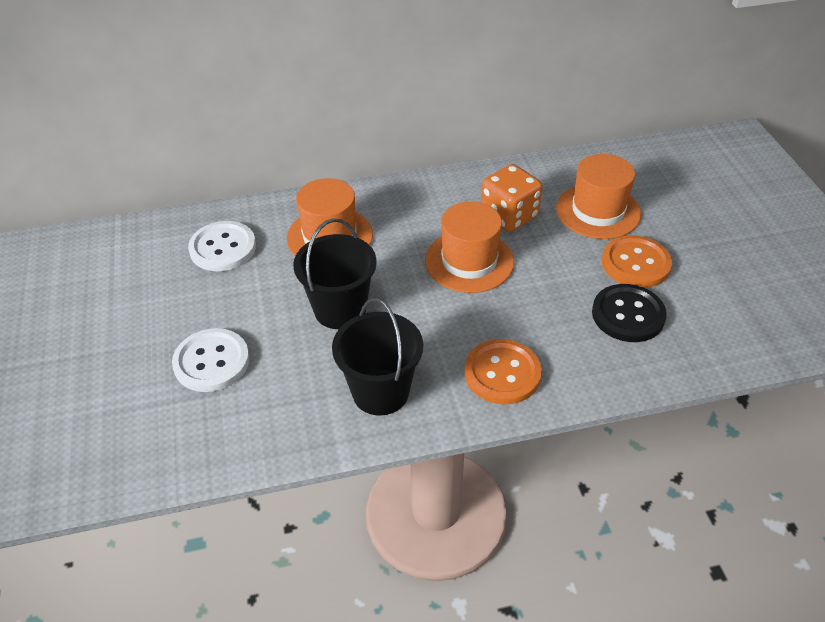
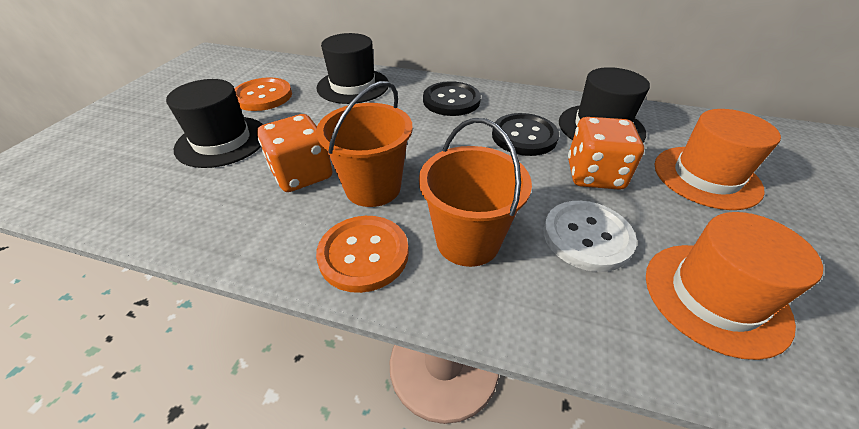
black bucket: [293,218,377,329] [332,298,423,416] = 2 -> none = 0
black button: [592,284,667,342] = 1 -> [423,81,481,116] [492,113,559,156] = 2
black hat: none = 0 -> [166,79,263,168] [316,33,389,104] [559,67,650,142] = 3
orange bucket: none = 0 -> [316,81,413,207] [419,118,532,267] = 2
orange dice: [481,164,543,232] = 1 -> [257,114,332,192] [568,117,644,190] = 2
orange hat: [287,178,373,256] [425,202,514,293] [556,154,641,239] = 3 -> [646,212,823,360] [655,109,781,210] = 2
white button: [172,328,250,392] [188,221,256,271] = 2 -> [543,201,637,272] = 1

